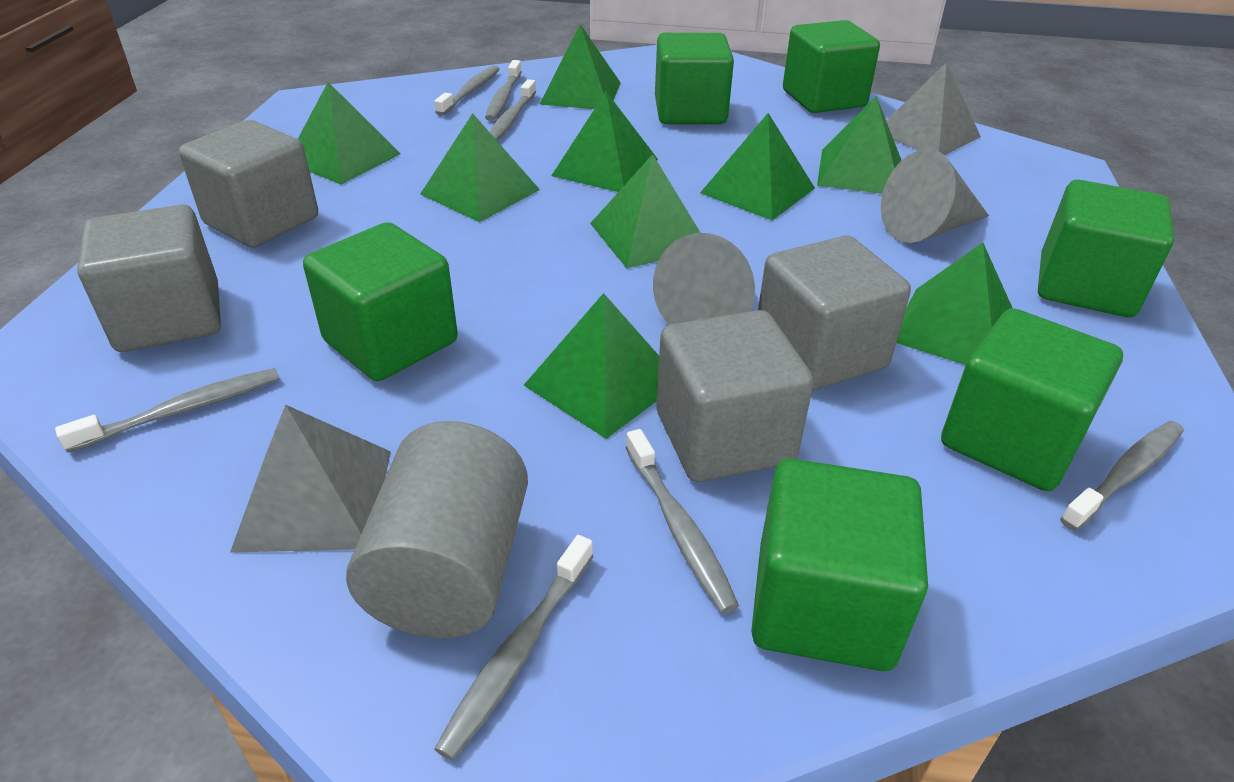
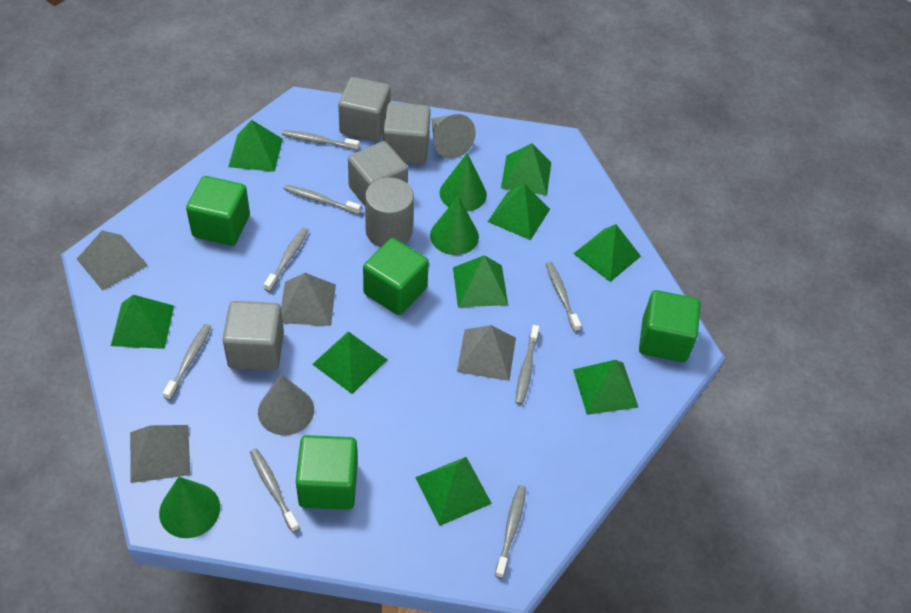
green cone: none = 0 -> [159,477,220,538] [430,196,479,255] [440,153,487,212] = 3
green cube: [303,222,458,381] [655,33,734,124] [751,458,928,671] [783,20,880,113] [941,308,1123,491] [1038,180,1174,317] = 6 -> [186,176,250,246] [296,435,358,510] [363,238,429,315] [639,290,701,362] = 4
grey pyramid: [230,405,391,553] [887,62,981,155] = 2 -> [77,230,148,291] [130,425,190,483] [281,273,336,326] [457,325,516,381] = 4
grey toothbrush: [55,368,280,453] [434,66,500,116] [434,535,593,761] [485,60,522,121] [490,79,536,141] [625,429,739,614] [1060,421,1184,531] = 7 -> [163,324,211,400] [250,449,299,532] [264,227,309,292] [282,130,359,150] [284,185,361,215] [495,485,526,578] [515,325,539,405] [546,262,581,332] = 8

